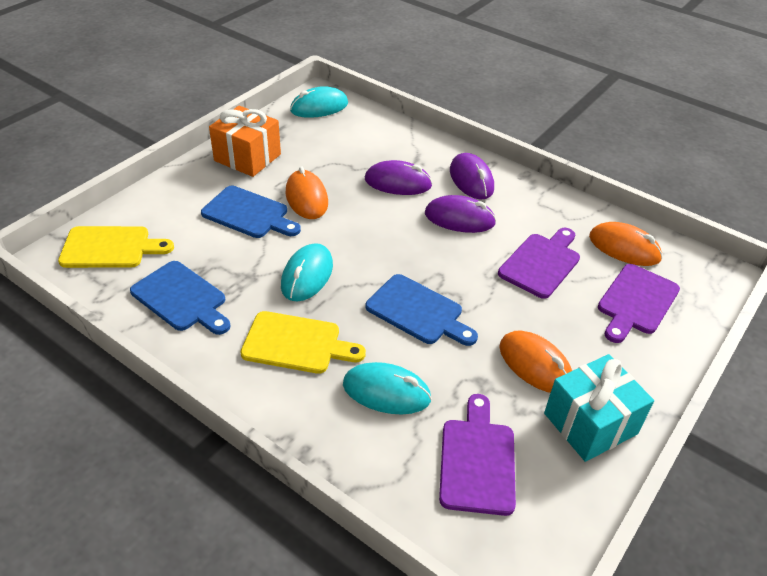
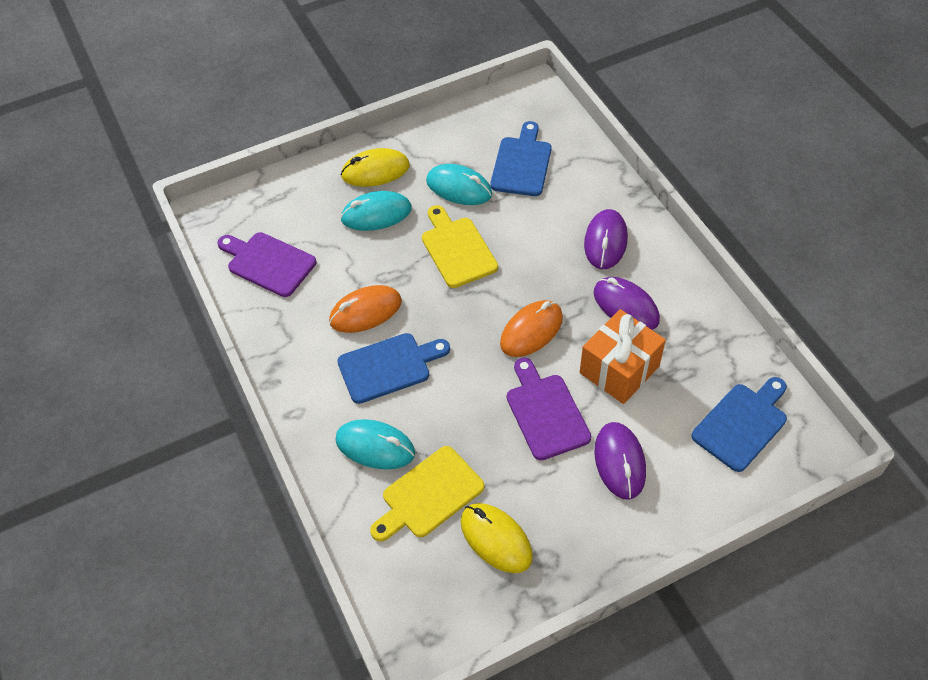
orange mouse: [286,167,328,219] [499,330,572,393] [589,222,663,266] = 3 -> [329,285,402,333] [500,300,563,357] = 2
purple cutting board: [439,394,516,516] [498,228,580,299] [598,264,680,343] = 3 -> [217,232,316,297] [507,358,591,460] = 2
turquoise gift: [544,354,654,462] = 1 -> none = 0
yellow mouse: none = 0 -> [341,148,410,187] [461,503,533,573] = 2

